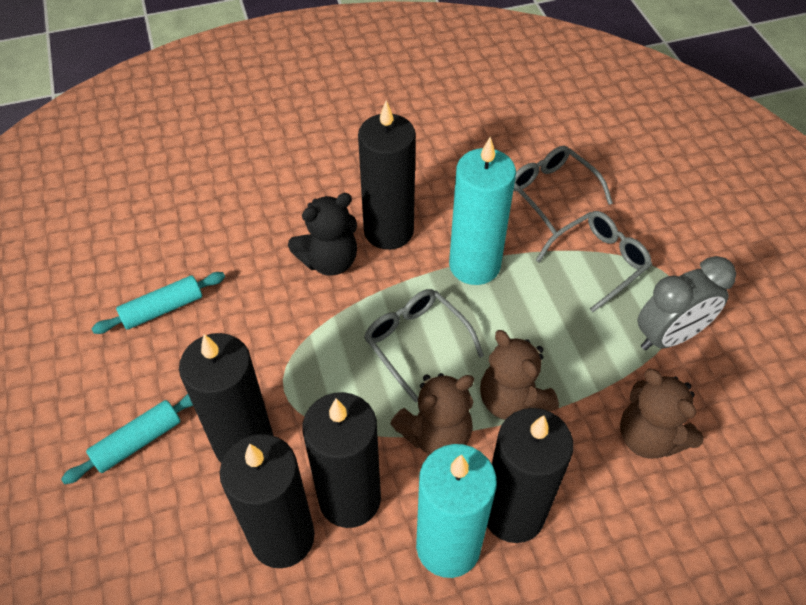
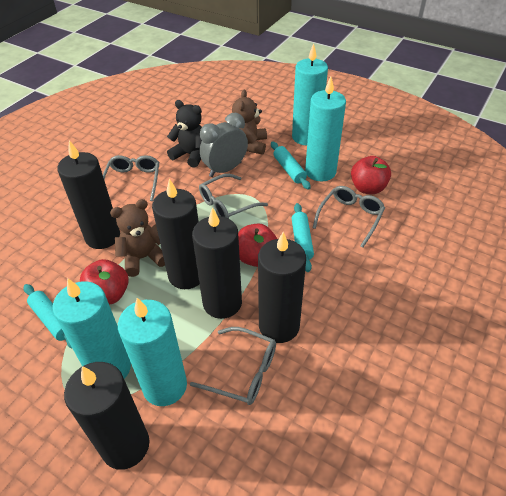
brown teddy bear: [390,373,474,455] [480,330,559,420] [620,369,704,459] = 3 -> [110,199,165,277] [232,90,267,155] = 2
grey glasses: [364,289,484,403] [513,146,613,235] [536,211,652,312] = 3 -> [103,155,159,201] [190,327,276,405] [199,174,268,219] [313,186,385,248] = 4
red apple: none = 0 -> [80,259,129,305] [238,224,277,267] [351,156,391,194] = 3
turquoise candle: [416,444,497,578] [449,137,516,285] = 2 -> [52,278,131,379] [118,298,187,406] [292,43,328,145] [305,77,346,181] = 4
turquoise rolling pin: [61,394,193,484] [91,272,225,334] = 2 -> [24,284,72,348] [271,142,311,190] [291,203,314,272] = 3

